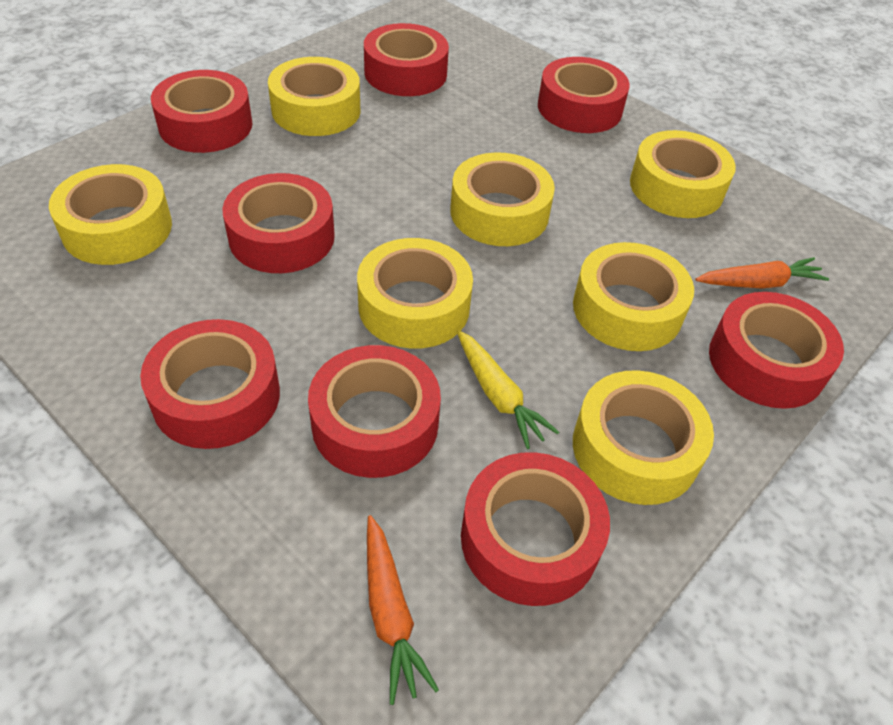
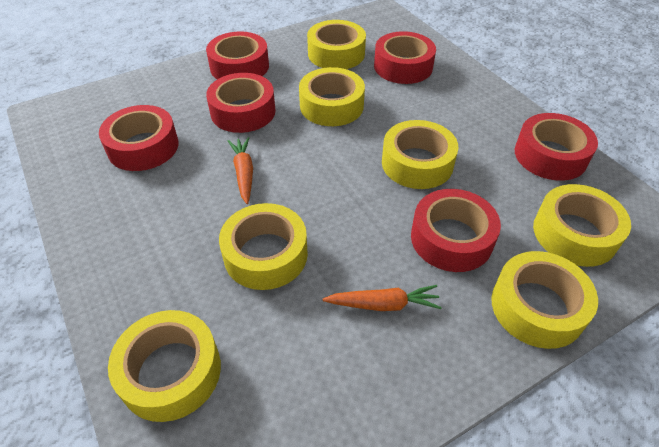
red tape: [140,319,280,449] [151,70,253,153] [222,173,335,273] [308,345,441,478] [364,23,449,96] [461,452,610,606] [538,57,630,133] [709,292,844,409] = 8 -> [99,105,179,171] [206,31,269,79] [206,73,276,133] [374,31,436,84] [411,189,501,272] [515,113,598,181] = 6
yellow carrot: [457,330,559,449] = 1 -> none = 0

